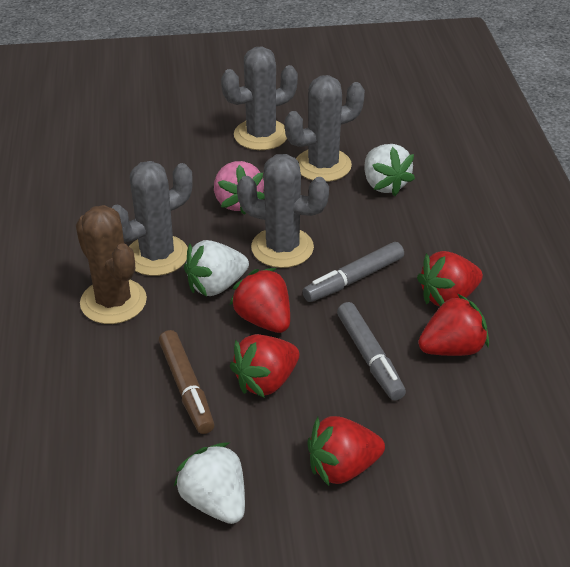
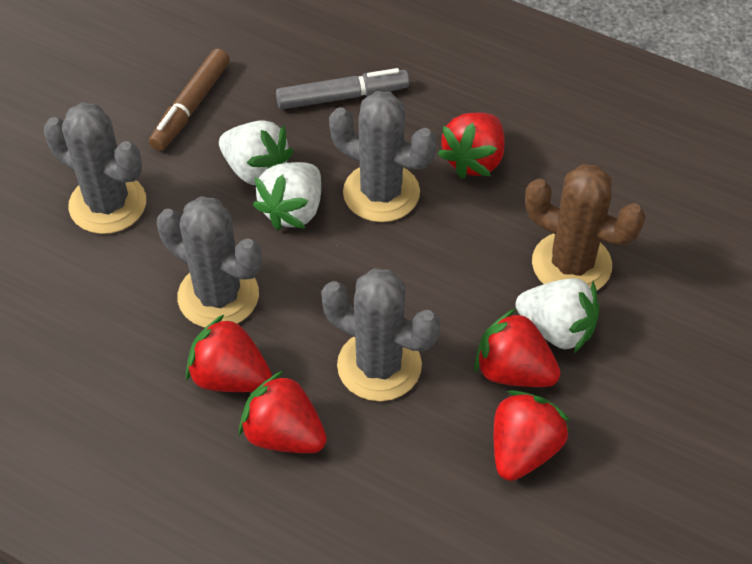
grey marker: [302,242,404,302] [337,302,406,401] = 2 -> [276,68,409,109] = 1
pink strawberry: [214,161,265,215] = 1 -> none = 0

